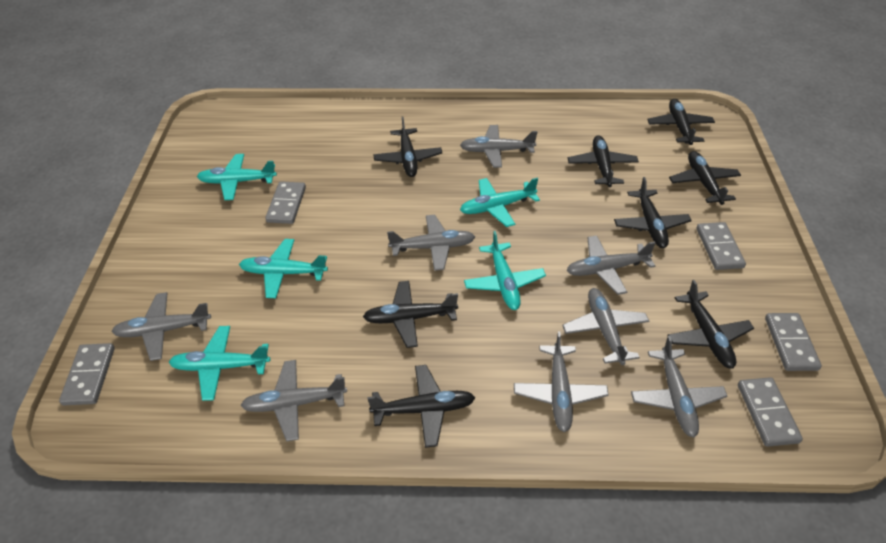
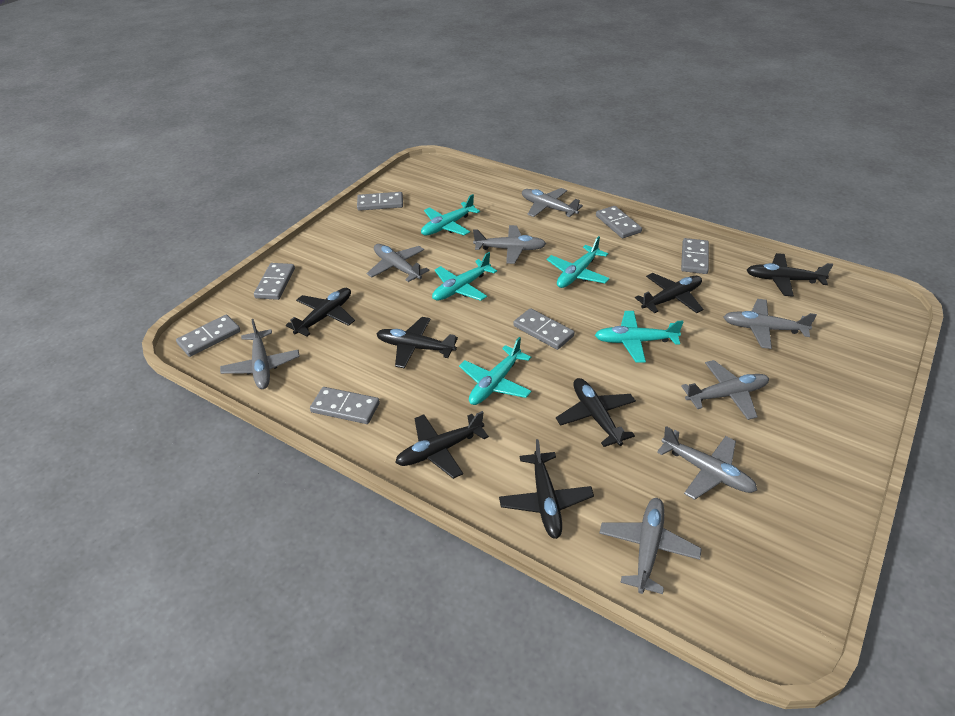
black plane: [363,281,458,348] [367,365,475,448] [373,117,442,177] [568,135,639,187] [614,177,692,248] [647,99,715,145] [667,280,754,368] [669,151,741,205] = 8 -> [286,288,355,336] [376,317,458,368] [395,411,489,479] [499,439,594,539] [556,378,636,447] [635,273,703,313] [747,253,833,297] = 7
grey domino: [59,343,115,405] [265,181,306,224] [696,222,746,270] [738,377,803,447] [765,313,822,371] = 5 -> [176,315,241,357] [254,263,295,300] [310,387,380,424] [357,192,403,211] [513,308,574,350] [596,206,642,238] [681,238,709,274] = 7

